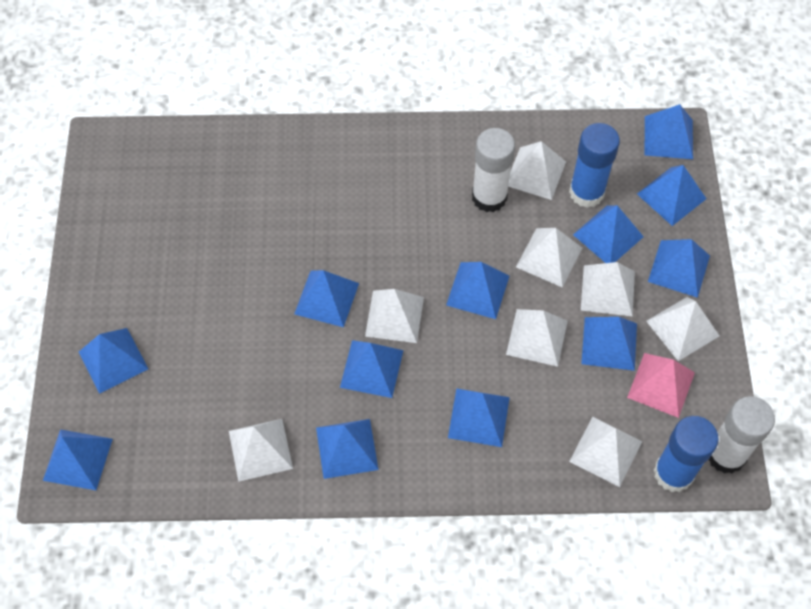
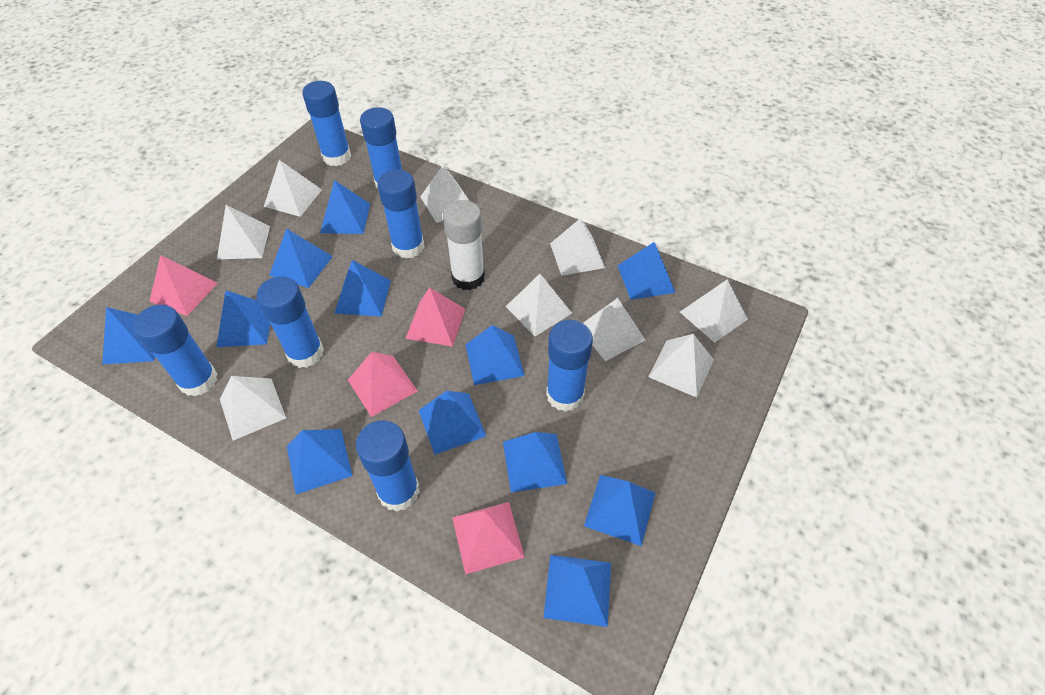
blue glue stick: [569,123,620,208] [654,416,719,492] = 2 -> [133,305,217,397] [257,276,324,368] [302,81,351,166] [356,420,420,512] [360,107,402,189] [377,169,424,259] [546,320,593,412] = 7
pink pyramid: [627,353,695,418] = 1 -> [149,255,218,316] [348,352,418,417] [405,288,465,347] [452,502,525,574] = 4
white glue stick: [472,128,515,212] [708,396,775,474] = 2 -> [443,200,485,290] = 1
white pyramid: [229,419,293,482] [365,289,424,343] [506,309,568,367] [508,141,566,200] [516,228,582,288] [569,417,642,487] [581,262,635,317] [646,297,719,361] = 8 -> [217,205,270,259] [220,376,286,441] [264,160,322,217] [420,165,470,223] [506,274,572,337] [550,218,605,276] [583,298,645,361] [648,334,714,398] [680,280,748,343] = 9

